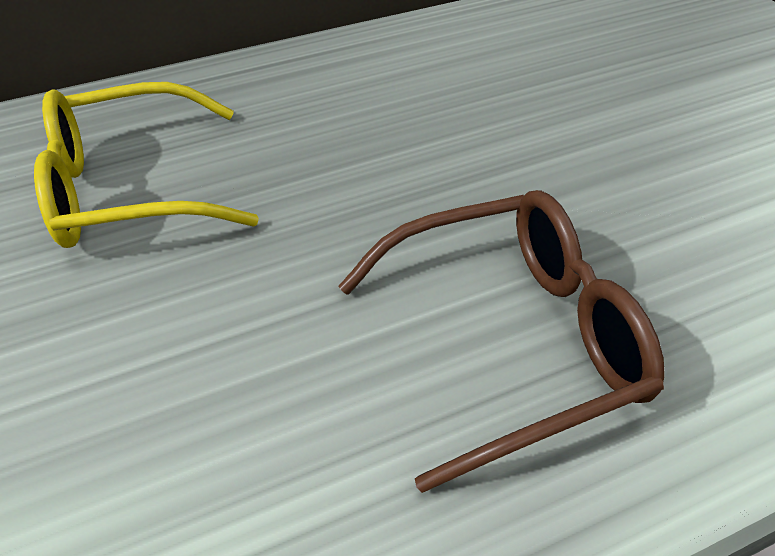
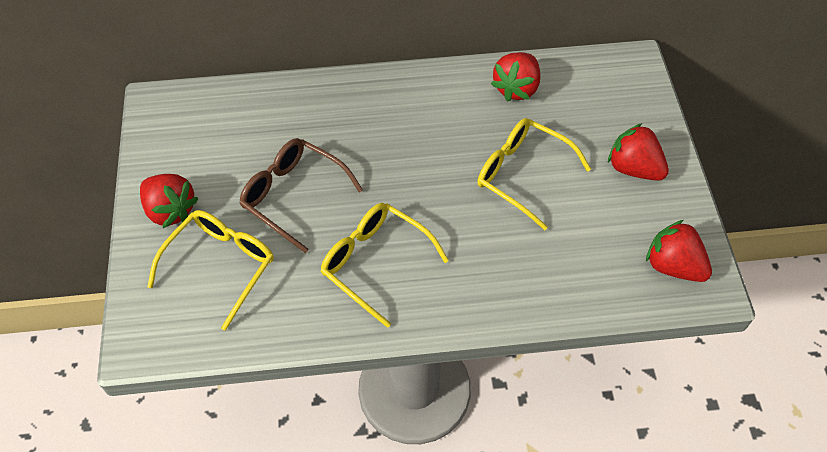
red strawberry: none = 0 -> [140,174,198,228] [491,52,541,102] [608,123,669,181] [646,220,712,282] = 4
yellow glasses: [34,82,259,248] = 1 -> [147,210,274,331] [321,203,449,328] [477,118,591,230] = 3

